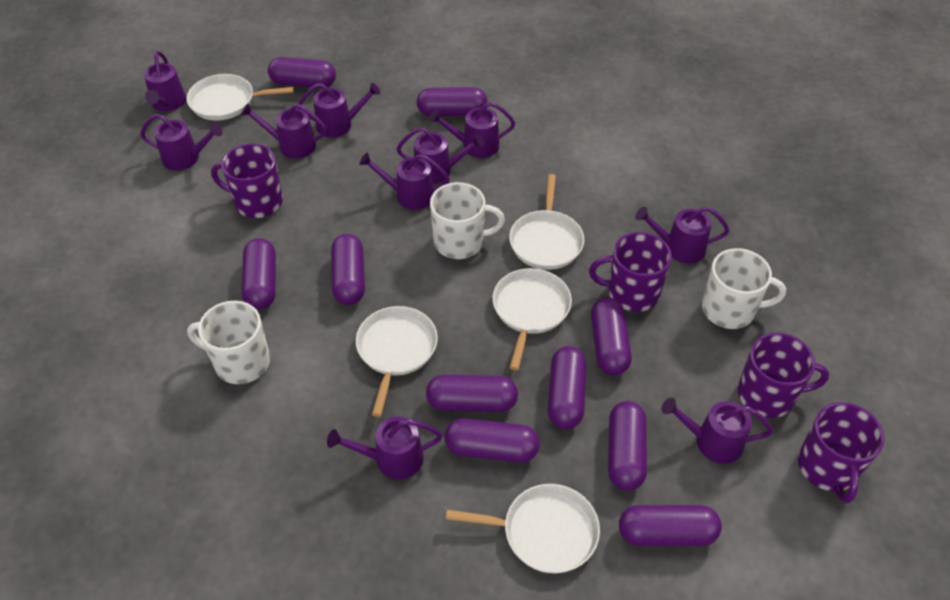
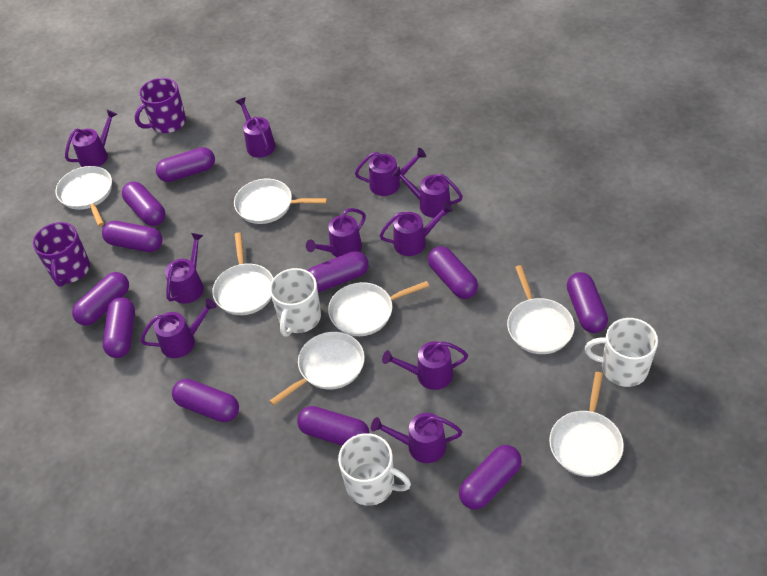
purple capsule: [242,238,276,310] [268,57,336,88] [331,234,365,305] [417,87,487,116] [426,374,518,412] [445,418,540,462] [548,346,586,429] [591,297,632,375] [608,401,647,490] [619,505,722,546] = 10 -> [72,272,129,326] [102,221,163,252] [103,297,135,358] [122,181,166,226] [156,147,215,182] [172,379,239,422] [297,406,369,446] [308,251,369,292] [428,246,478,299] [459,445,522,510] [567,272,608,333] = 11
purple mug: [211,144,283,218] [589,232,672,312] [738,332,829,418] [798,402,884,503] = 4 -> [33,222,90,287] [134,78,186,133] = 2
white pan: [187,74,294,121] [356,306,438,417] [446,484,600,573] [492,268,572,371] [509,174,584,270] = 5 -> [56,166,112,226] [212,232,273,315] [234,179,327,224] [270,332,365,406] [328,281,429,336] [507,265,575,354] [549,372,624,477] = 7

